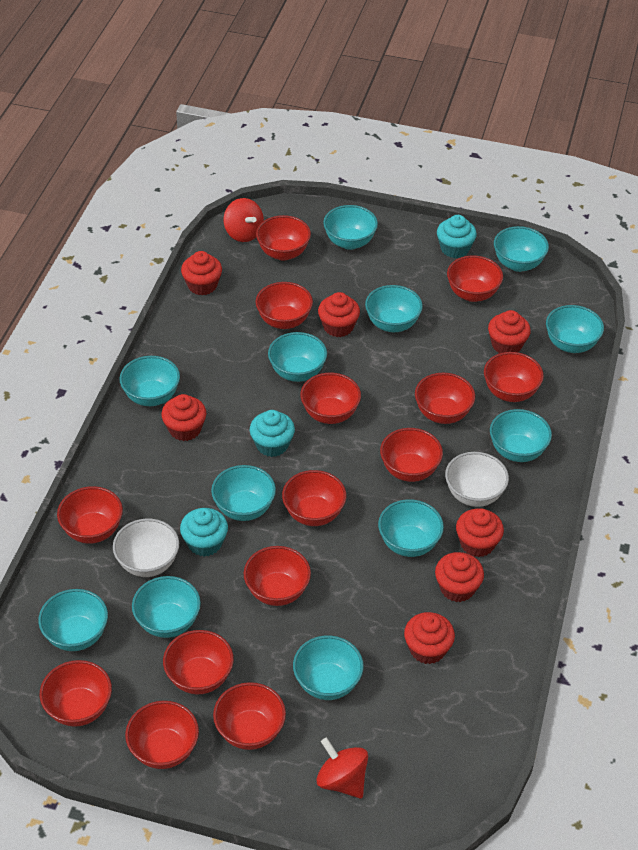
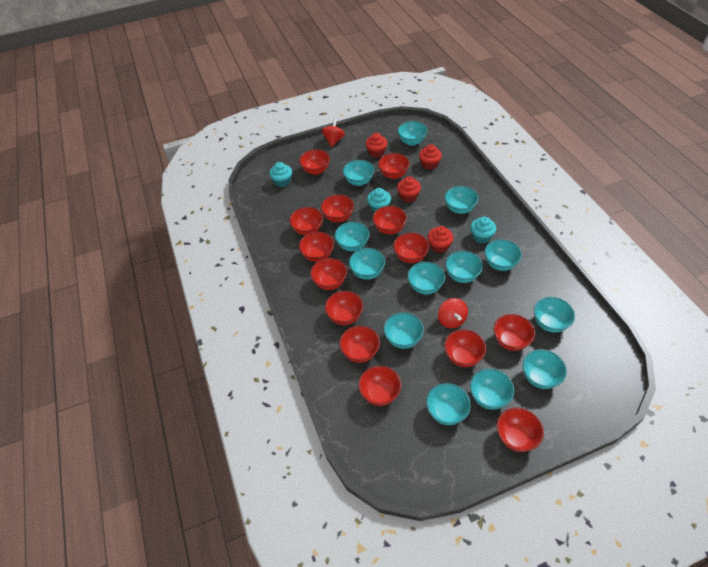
red cupcake: [161,394,206,441] [181,251,222,295] [318,292,360,337] [404,612,455,664] [435,552,484,602] [456,509,504,557] [488,310,531,353] = 7 -> [365,133,387,158] [397,176,421,202] [419,144,442,170] [427,226,454,253] = 4
turquoise bowl: [38,589,108,651] [120,356,180,406] [132,576,201,638] [211,465,276,521] [268,332,327,382] [293,636,364,700] [323,205,378,250] [365,285,423,332] [378,499,444,557] [490,409,552,462] [494,226,549,272] [546,305,604,353] = 12 -> [335,222,370,251] [343,160,374,186] [349,248,385,280] [384,312,424,349] [398,121,428,146] [407,262,445,294] [426,383,471,425] [445,186,479,214] [445,251,483,283] [470,369,514,410] [484,239,522,271] [522,349,567,389] [534,297,575,333] = 13
white bowl: [113,519,179,577] [445,452,509,507] = 2 -> none = 0

